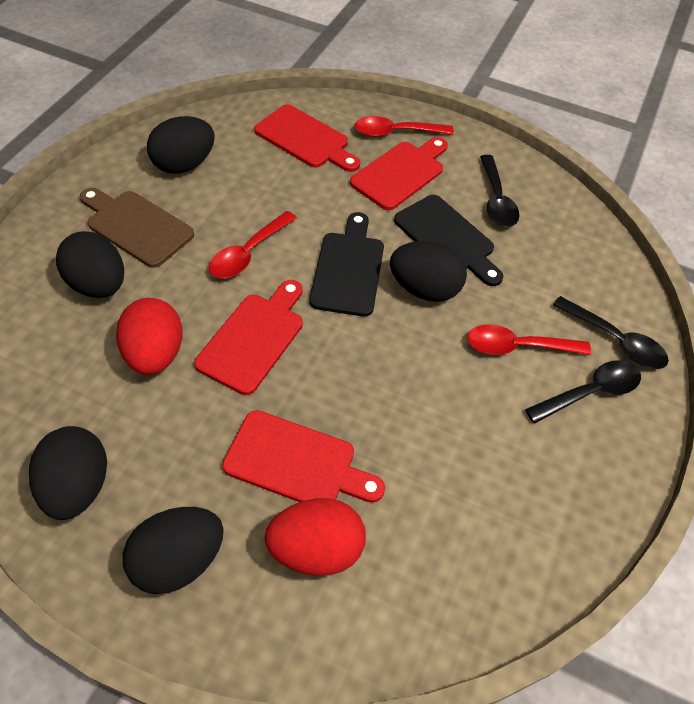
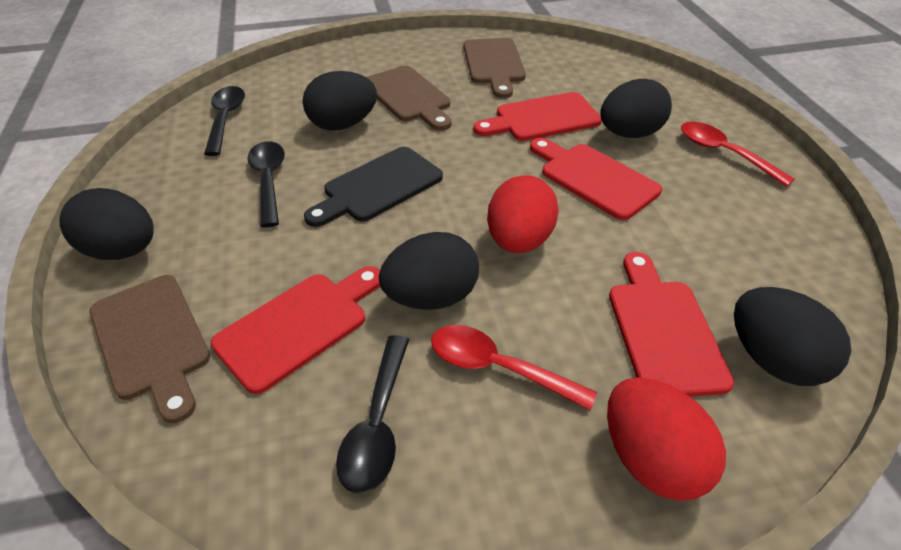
black cutting board: [309,212,384,317] [394,195,503,286] = 2 -> [304,147,443,227] = 1
brown cutting board: [80,188,194,268] = 1 -> [90,275,210,423] [366,66,451,131] [464,38,526,98] = 3
red spoon: [209,211,297,279] [354,116,454,137] [467,324,591,355] = 3 -> [431,325,597,411] [681,121,795,187] = 2

